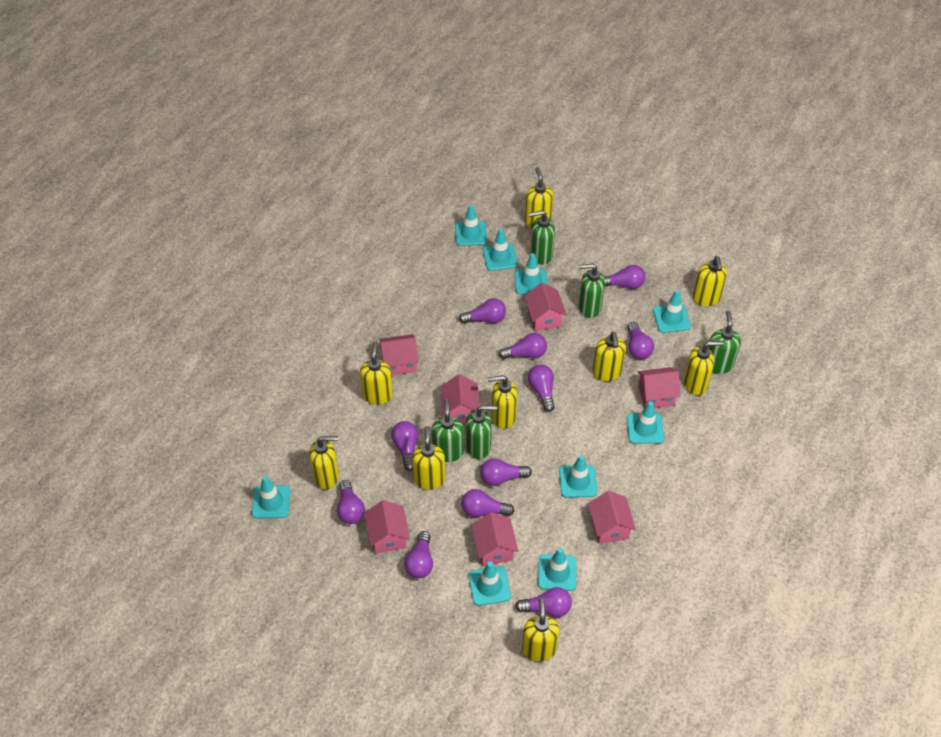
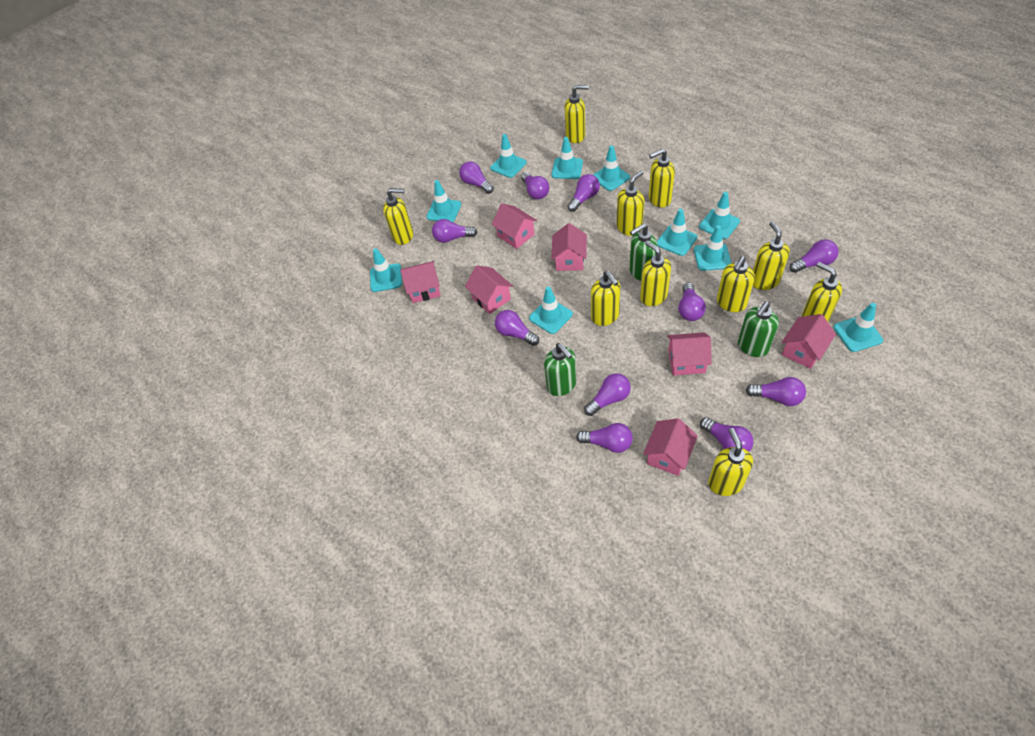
green soap dispenser: [432,398,464,462] [466,405,497,459] [529,210,555,265] [578,264,605,318] [708,310,741,374] = 5 -> [544,343,576,396] [629,224,658,281] [738,301,779,357] = 3
turquoise traffic cone: [252,476,291,518] [455,205,487,246] [468,561,511,606] [483,228,518,271] [515,253,547,295] [538,548,577,591] [559,455,597,498] [627,401,664,444] [653,290,691,333] = 9 -> [370,248,402,292] [426,180,461,222] [490,134,527,178] [529,286,573,334] [552,137,583,179] [593,145,630,191] [657,209,697,256] [694,225,731,271] [699,192,740,239] [833,303,883,352] = 10
yellow soap dispenser: [309,436,339,489] [360,341,393,405] [412,426,445,490] [488,375,517,429] [522,598,559,661] [525,167,554,228] [592,332,626,381] [684,341,724,395] [693,256,727,306] = 9 -> [383,188,413,245] [565,85,589,143] [591,271,621,326] [617,171,644,236] [640,240,671,306] [649,149,675,207] [708,428,753,496] [717,256,755,312] [753,221,790,290] [801,262,842,322] = 10

